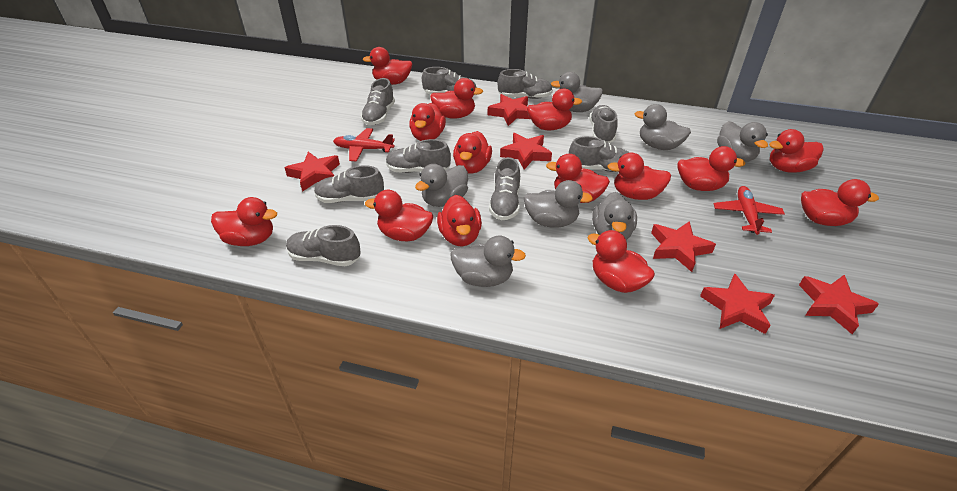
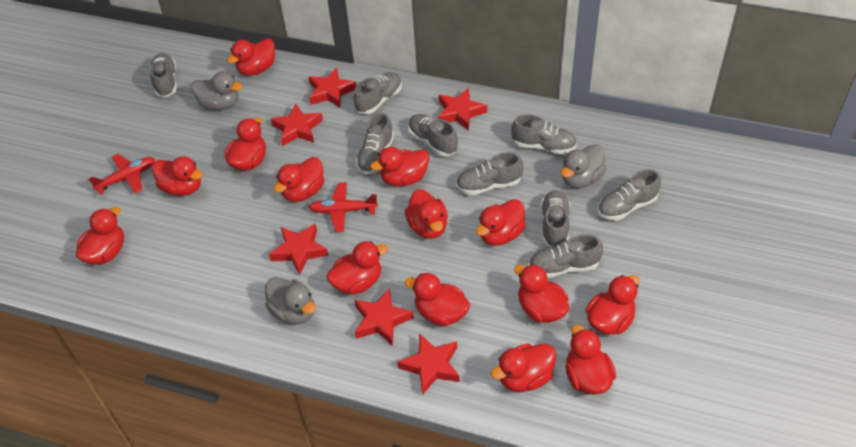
grey duck: [415,164,468,207] [450,236,526,287] [524,180,593,228] [551,72,603,112] [592,192,637,240] [634,104,691,150] [717,121,768,162] = 7 -> [191,71,243,110] [265,277,316,324] [561,144,606,188] = 3

